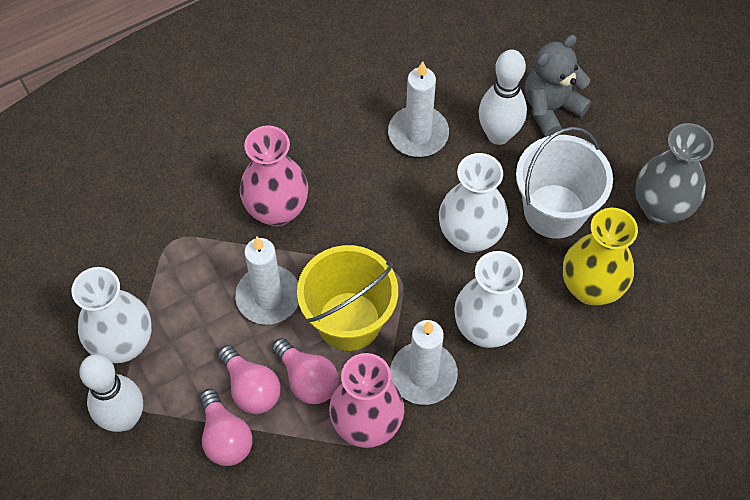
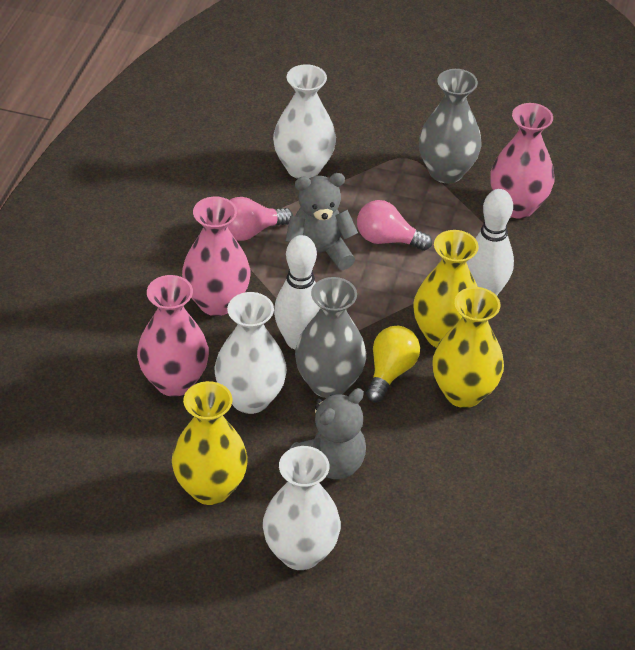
grey teddy bear: [525,35,591,137] = 1 -> [285,173,358,270] [290,388,366,479] = 2
grey vase: [635,123,714,224] = 1 -> [295,277,366,398] [419,69,481,183] = 2
pink light bulb: [200,389,253,466] [218,345,281,414] [272,338,339,404] = 3 -> [227,197,293,241] [357,200,432,251] = 2
pink vase: [240,125,308,227] [329,353,404,448] = 2 -> [137,275,209,397] [182,197,250,316] [490,103,554,219] = 3
white bucket: [516,127,613,239] = 1 -> none = 0
white candle: [235,237,299,325] [388,61,449,157] [390,320,458,405] = 3 -> none = 0
yellow bucket: [297,245,398,351] = 1 -> none = 0
yellow light bulb: none = 0 -> [366,326,420,402] = 1
yellow vase: [563,208,638,306] = 1 -> [172,381,248,505] [413,230,479,348] [432,287,504,408] = 3

